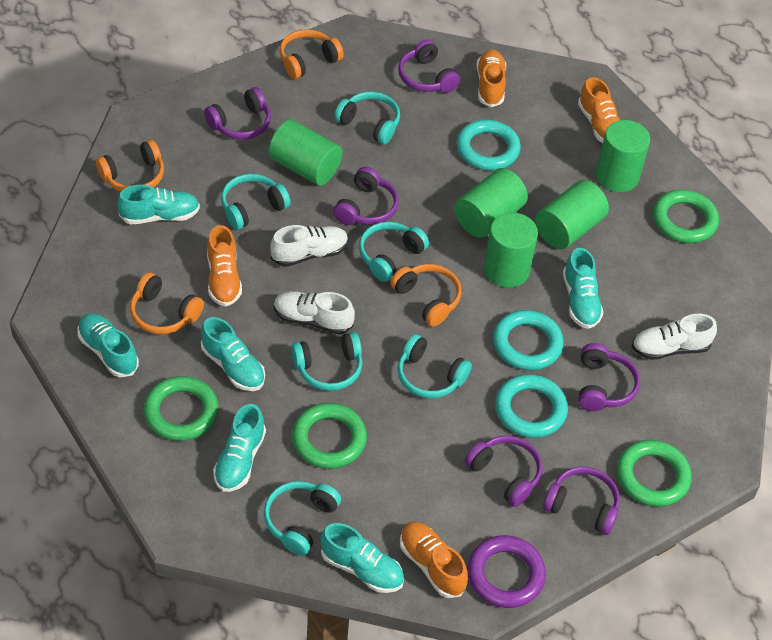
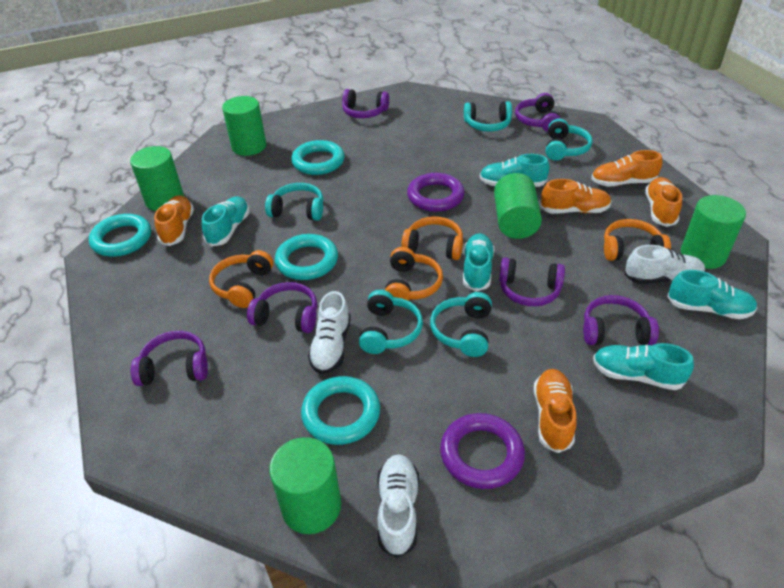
green ring: [144,376,219,441] [292,403,367,469] [617,440,692,507] [653,190,719,243] = 4 -> none = 0
orange shoe: [207,225,242,307] [400,521,468,598] [476,49,506,107] [578,77,620,143] = 4 -> [154,195,194,246] [534,369,576,453] [540,179,612,214] [591,150,662,187] [645,177,682,227] = 5
purple ring: [467,535,546,608] = 1 -> [407,173,465,212] [440,413,525,489] = 2
turquoise headphones: [221,174,291,230] [264,481,341,556] [291,332,363,391] [334,91,400,144] [359,222,429,282] [397,334,472,398] = 6 -> [265,183,323,221] [359,290,423,354] [430,292,492,357] [464,101,512,132] [545,118,593,161] = 5
turquoise ring: [456,120,521,170] [493,310,564,370] [495,374,568,438] = 3 -> [89,214,151,257] [275,234,338,280] [291,140,345,175] [301,376,380,445] = 4
turquoise shoe: [78,313,139,377] [117,185,200,224] [201,317,265,391] [213,404,266,492] [320,523,404,593] [563,248,603,329] = 6 -> [202,196,250,247] [463,233,495,292] [480,154,550,187] [593,343,694,390] [667,270,757,319] = 5

